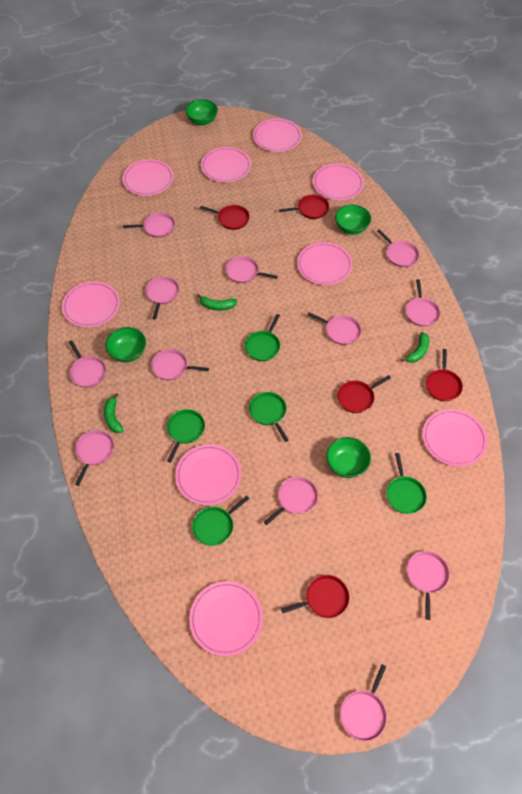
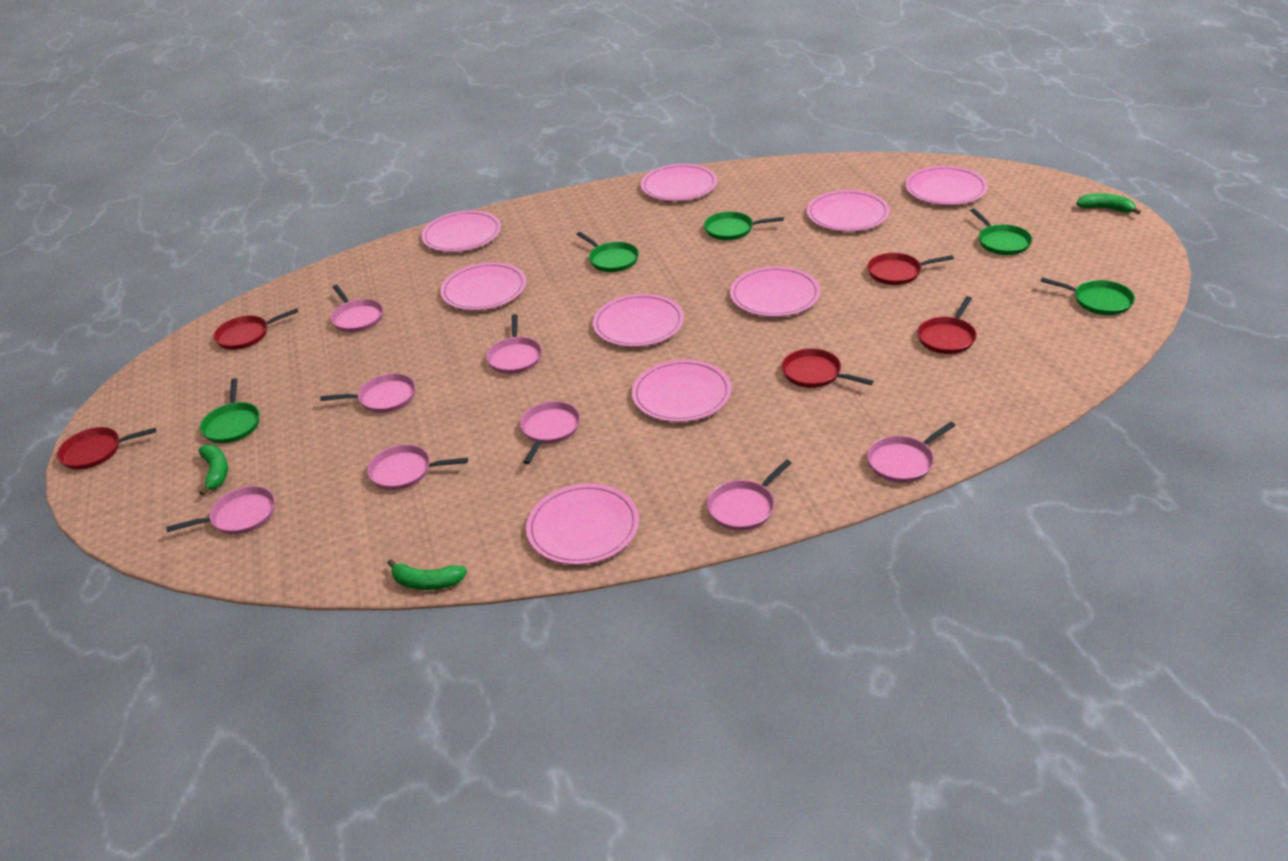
green bowl: [105,327,146,362] [185,99,218,125] [326,437,371,478] [335,204,371,234] = 4 -> none = 0
pink pan: [69,340,106,387] [75,430,114,486] [123,212,175,238] [145,276,179,319] [151,349,209,380] [225,256,278,283] [264,476,318,525] [308,312,361,345] [340,665,387,741] [377,229,419,267] [406,279,440,327] [407,551,450,620] = 12 -> [166,486,275,535] [320,373,416,413] [331,285,383,332] [367,445,468,490] [486,314,542,374] [520,401,580,464] [707,460,792,531] [867,422,956,483] = 8

